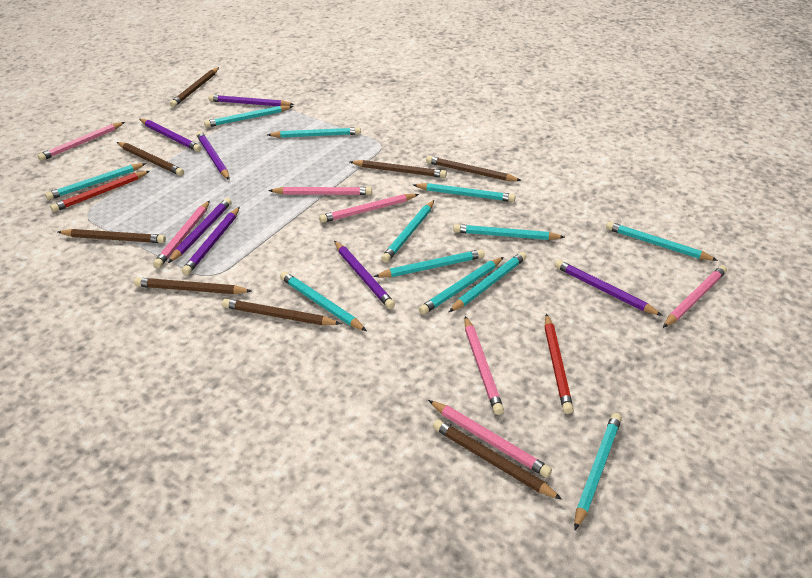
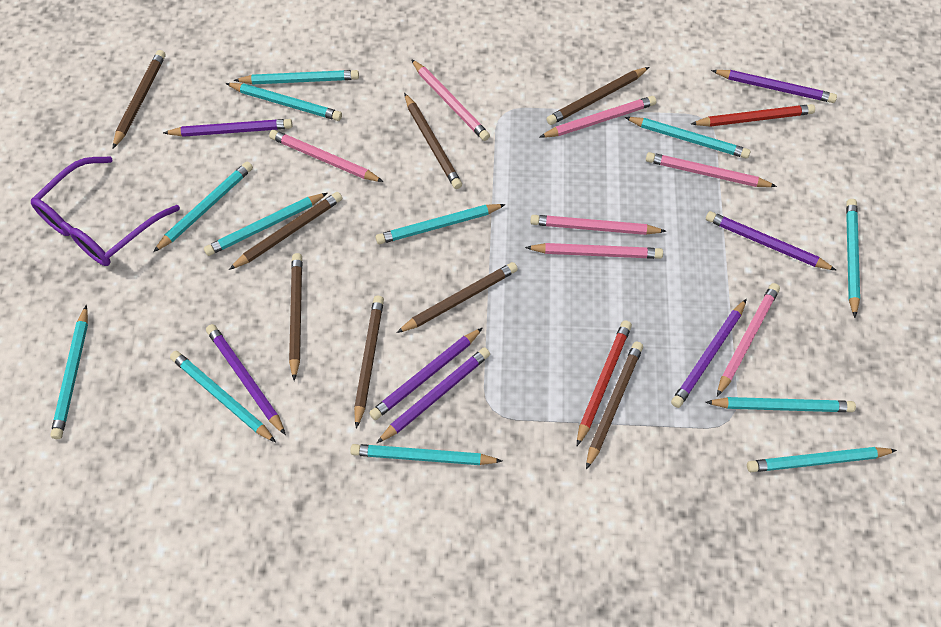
purple glasses: none = 0 -> [31,156,180,266] = 1

